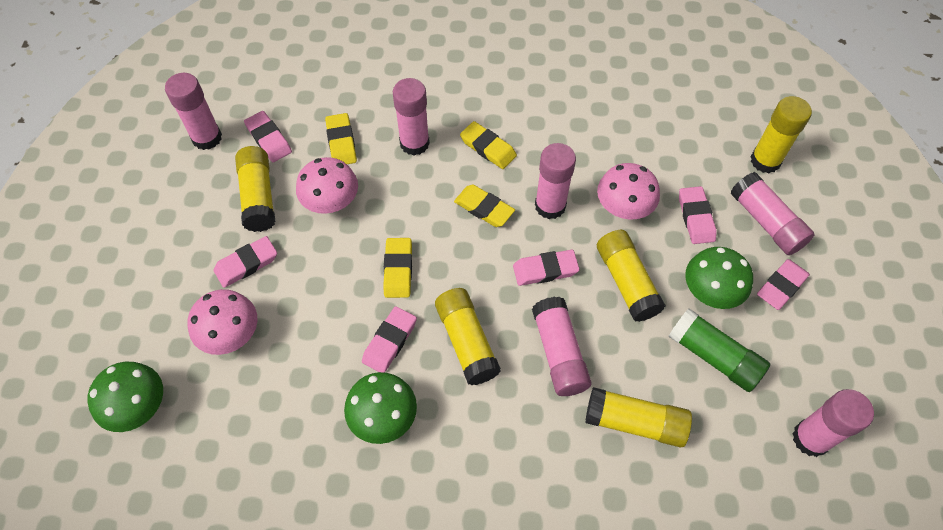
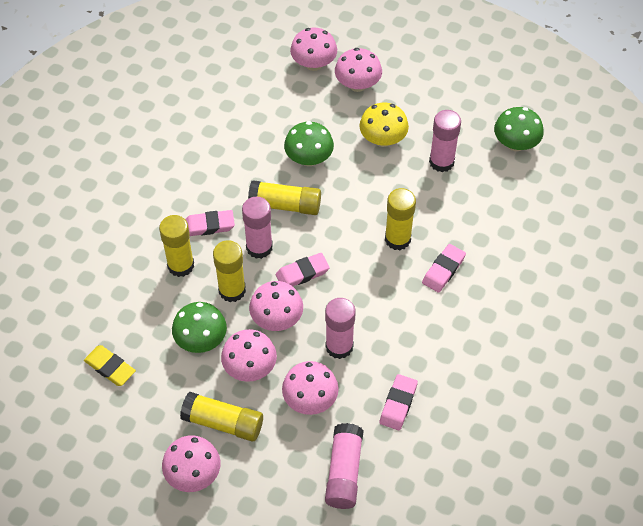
green glue stick: [668,308,770,392] = 1 -> none = 0
pink eraser: [214,236,277,288] [244,111,292,162] [362,306,417,373] [513,250,580,286] [679,186,717,244] [757,259,810,310] = 6 -> [185,210,235,236] [276,253,330,286] [380,374,418,431] [422,244,466,293] = 4
pink glue stick: [165,73,222,150] [393,78,430,155] [532,297,592,396] [535,143,576,219] [730,172,815,255] [792,389,874,457] = 6 -> [242,197,273,259] [325,298,356,359] [325,423,364,509] [429,110,461,172] = 4
pink mushroom: [188,289,258,355] [296,157,358,214] [597,163,660,219] = 3 -> [162,435,220,492] [221,329,277,382] [249,281,303,331] [282,361,339,415] [290,28,337,71] [335,48,382,92] = 6
yellow eraser: [325,113,357,164] [383,238,412,298] [454,185,515,227] [460,121,517,169] = 4 -> [84,345,136,386] = 1
yellow mushroom: none = 0 -> [359,103,409,147] = 1

